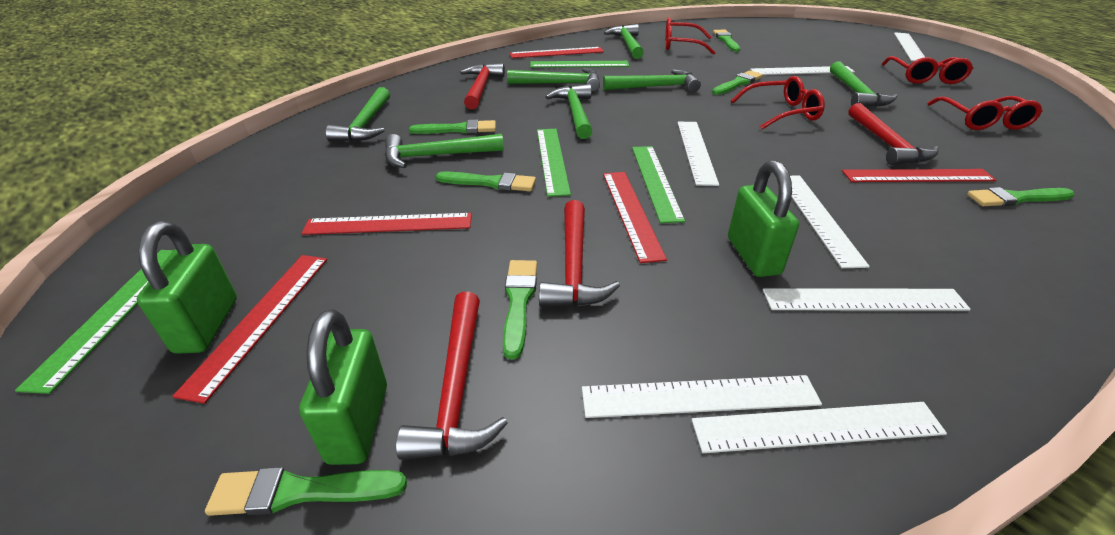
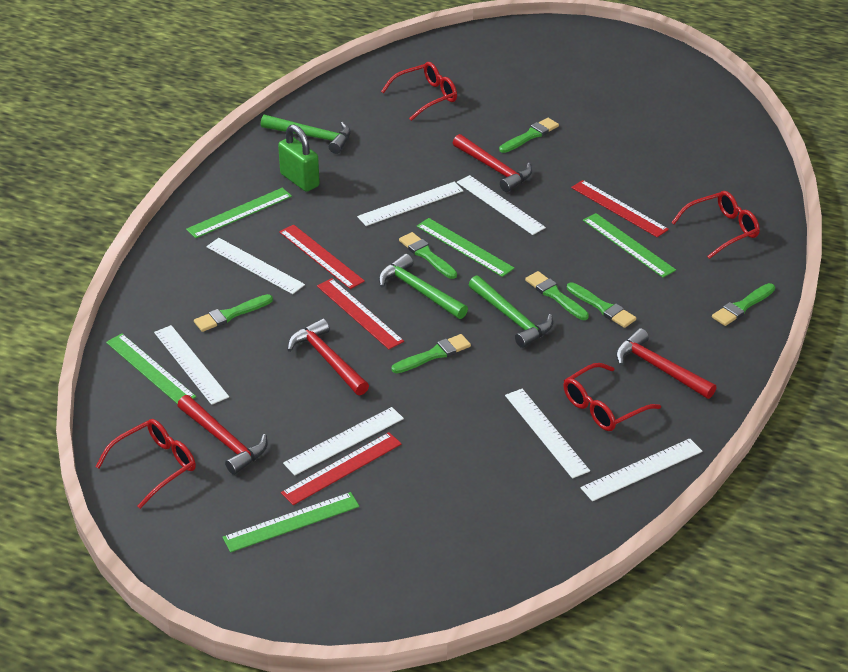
green hammer: [326,87,390,142] [385,134,504,168] [507,68,600,91] [546,84,593,139] [603,69,701,93] [604,24,644,59] [830,62,897,107] = 7 -> [261,115,351,154] [379,254,468,319] [469,275,553,348] = 3
green padlock: [137,221,237,354] [299,309,387,465] [728,160,799,277] = 3 -> [278,124,320,192] = 1
green ruler: [15,250,173,394] [530,61,629,68] [537,129,571,197] [632,146,685,223] = 4 -> [106,333,196,404] [186,188,292,238] [223,492,360,552] [417,218,515,277] [583,213,676,278] = 5
red ruler: [172,255,327,404] [301,213,472,235] [510,47,604,58] [603,172,667,263] [842,169,996,182] = 5 -> [279,225,365,289] [281,432,402,505] [317,278,404,349] [571,180,669,237] = 4

